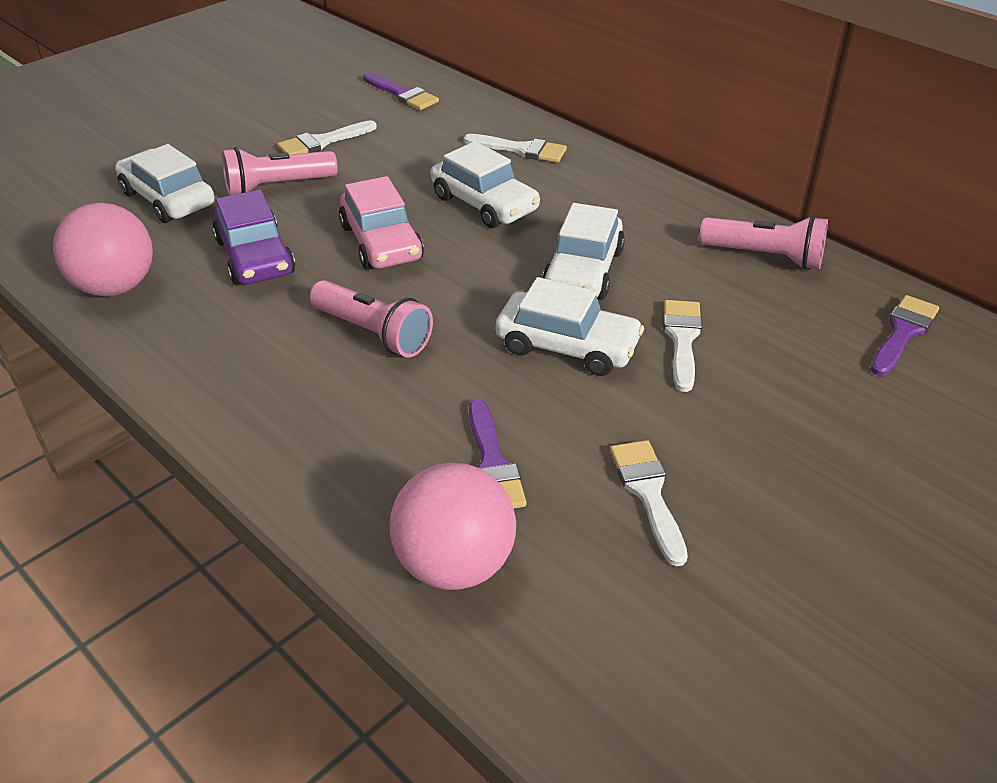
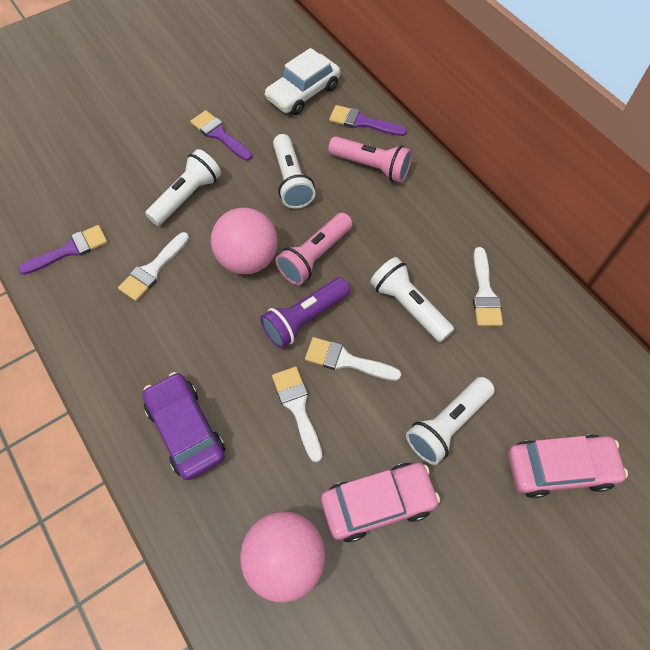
pink car: [339,176,424,270] = 1 -> [321,463,440,542] [508,434,628,498] = 2
pink flashlight: [222,147,338,196] [310,280,433,357] [699,215,828,269] = 3 -> [275,213,353,285] [328,136,412,183] = 2
purple flashlight: none = 0 -> [260,277,350,348] = 1
white car: [115,144,215,223] [431,141,540,228] [496,277,644,376] [542,203,625,300] = 4 -> [264,48,340,115] = 1
white flashlight: none = 0 -> [145,149,221,226] [273,134,315,209] [370,257,454,342] [406,377,495,465] = 4

